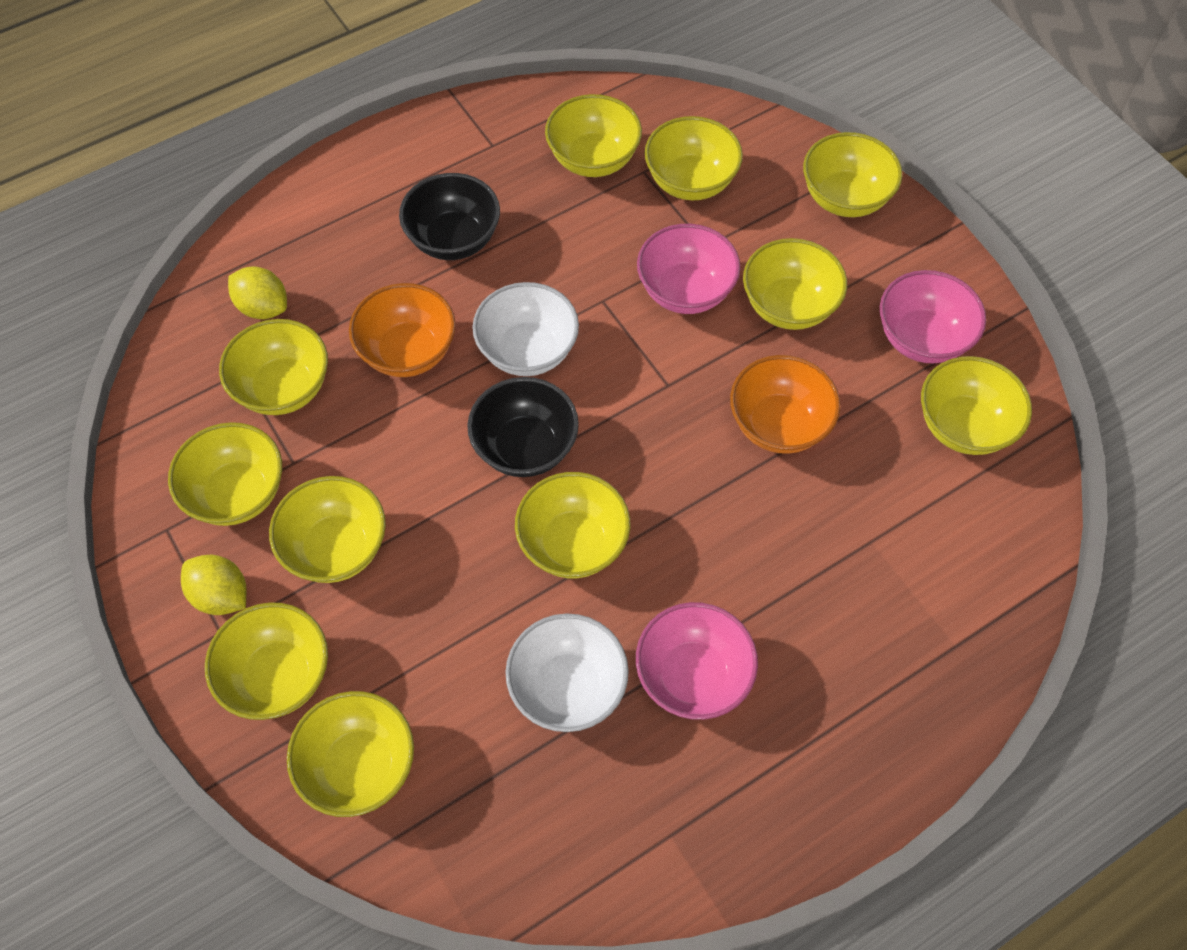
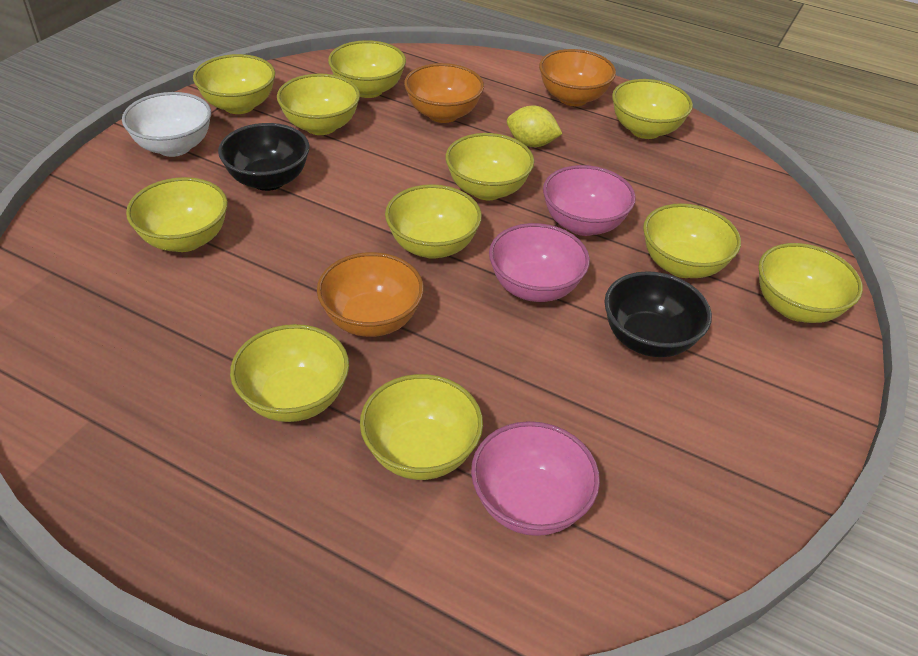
orange bowl: [349,283,456,377] [730,355,841,454] = 2 -> [317,252,424,337] [404,63,484,123] [539,49,616,106] = 3
white bowl: [472,282,579,376] [505,613,629,732] = 2 -> [122,92,211,157] = 1
yellow lemon: [181,555,247,615] [228,266,287,319] = 2 -> [507,106,562,147] = 1

